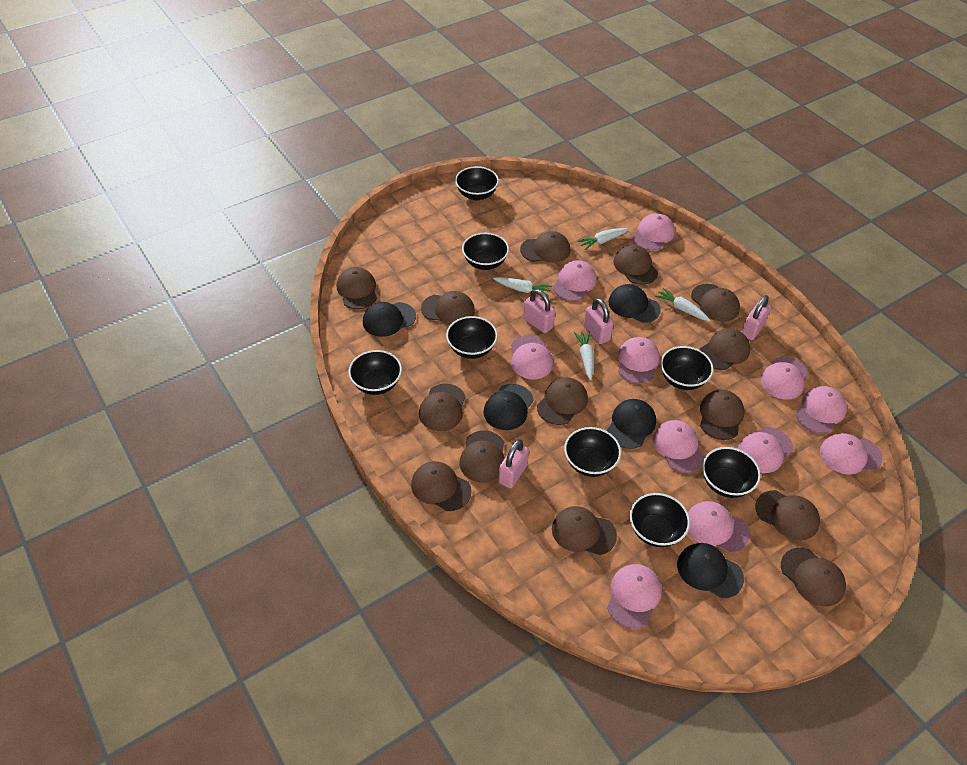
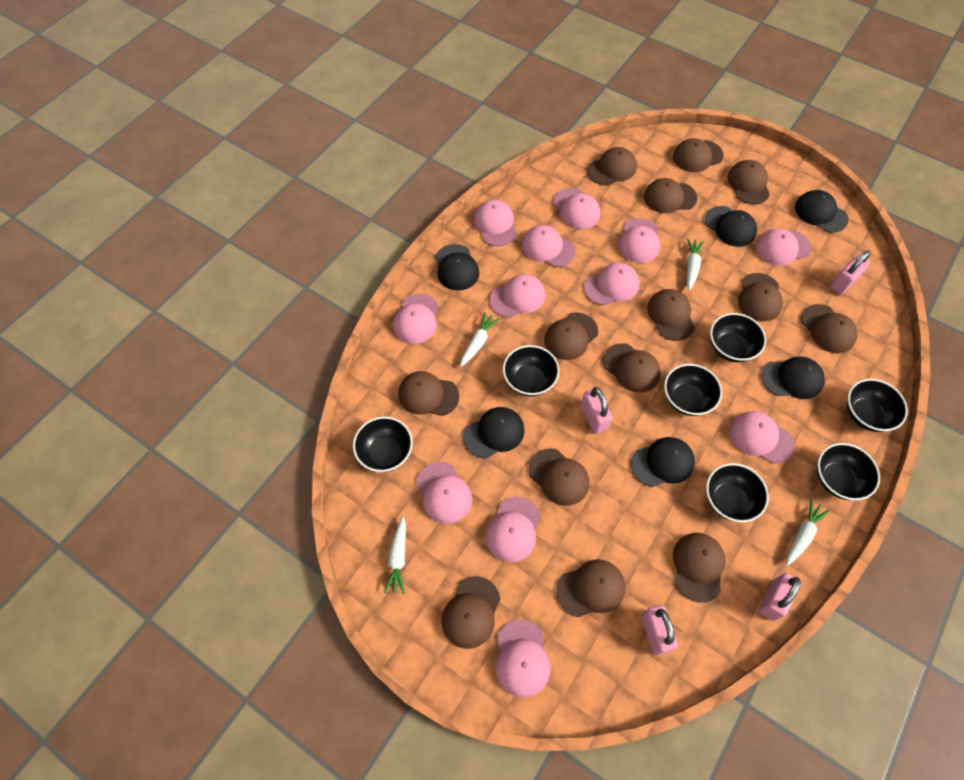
black bowl: [349,350,402,395] [446,316,498,359] [455,166,499,200] [462,233,509,270] [564,427,621,477] [630,493,690,547] [661,346,713,390] [702,447,761,498] = 8 -> [353,417,413,472] [503,345,559,396] [664,364,722,416] [706,463,769,522] [710,313,766,362] [817,443,880,501] [847,379,908,432] = 7
black cap: [363,302,416,337] [484,384,533,430] [607,399,656,449] [608,284,661,323] [677,543,744,598] = 5 -> [435,244,479,290] [463,407,525,459] [631,437,695,487] [705,206,757,247] [762,356,825,399] [795,190,849,233] = 6
pink cap: [511,336,553,379] [553,260,597,301] [607,564,662,629] [618,337,660,384] [632,213,675,250] [653,420,705,473] [688,501,750,553] [737,427,793,473] [761,357,809,400] [795,386,847,434] [820,433,883,474] = 11 -> [393,294,439,344] [416,462,472,524] [474,200,517,246] [486,497,541,562] [490,274,545,318] [496,619,550,698] [522,225,576,267] [553,188,600,229] [584,263,639,306] [619,218,660,263] [730,411,794,464] [756,229,811,266] = 12

